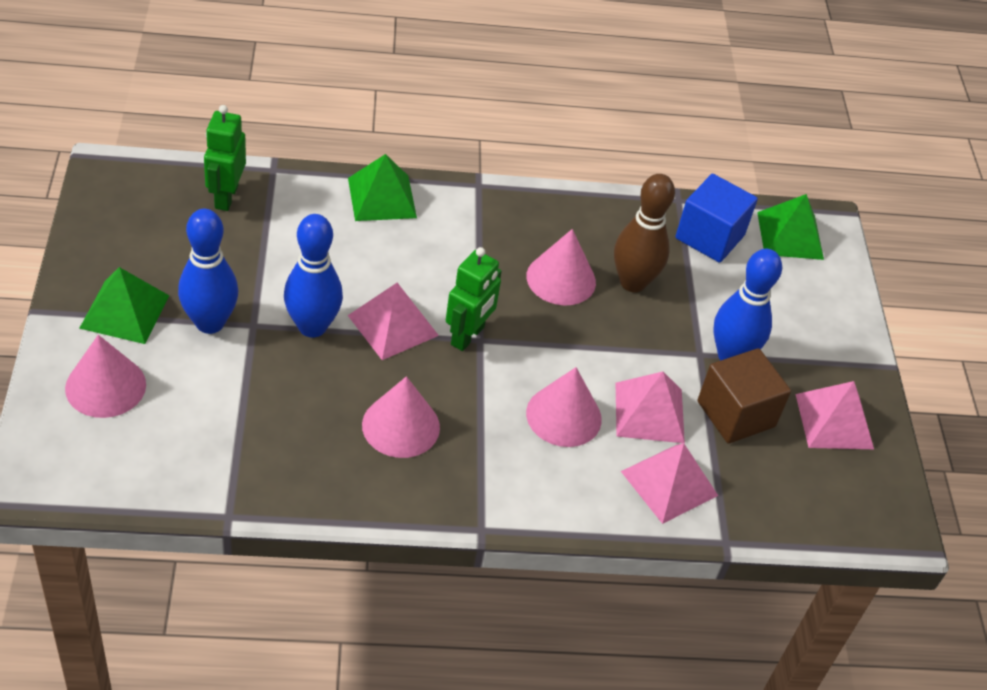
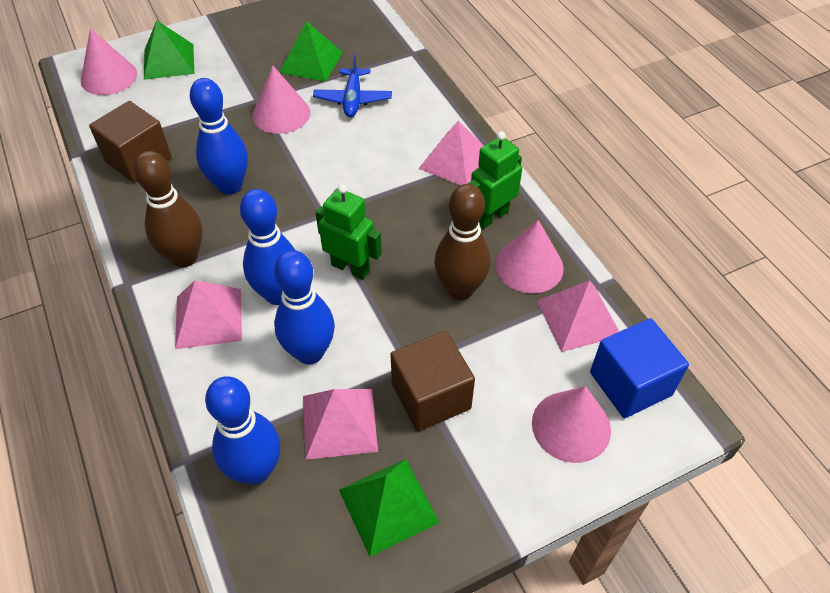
blue bowling pin: [178,209,238,334] [284,214,343,337] [714,249,782,360] = 3 -> [190,78,248,195] [205,376,280,485] [240,189,295,305] [274,250,335,365] = 4
blue plane: none = 0 -> [313,54,392,117] = 1
brown bowling pin: [614,174,675,292] = 1 -> [134,151,202,268] [434,184,490,300] = 2
brown cube: [697,348,791,444] = 1 -> [89,101,172,183] [390,331,475,431] = 2

